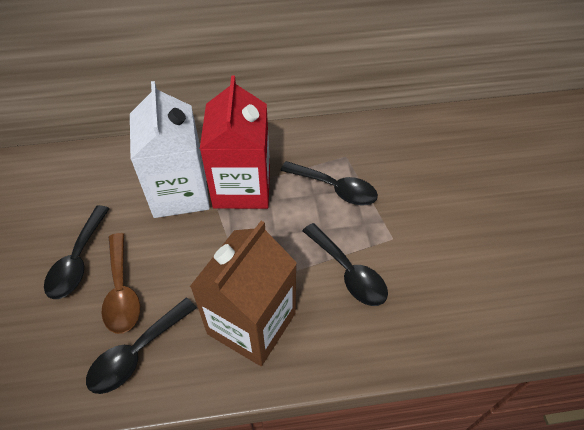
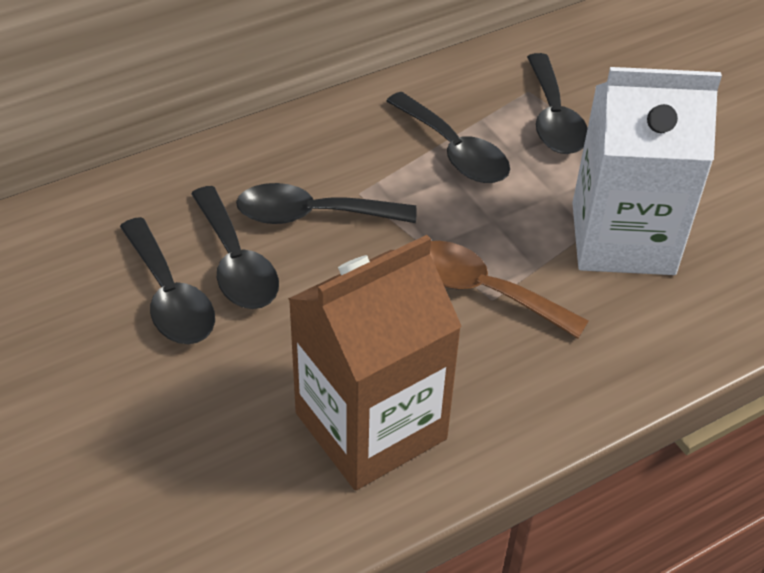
black spoon: [44,205,110,299] [86,298,197,394] [280,161,378,206] [302,223,388,306] = 4 -> [120,217,215,344] [191,186,279,309] [236,183,417,224] [386,92,510,183] [527,53,588,154] = 5
red carton: [200,75,270,209] = 1 -> none = 0

